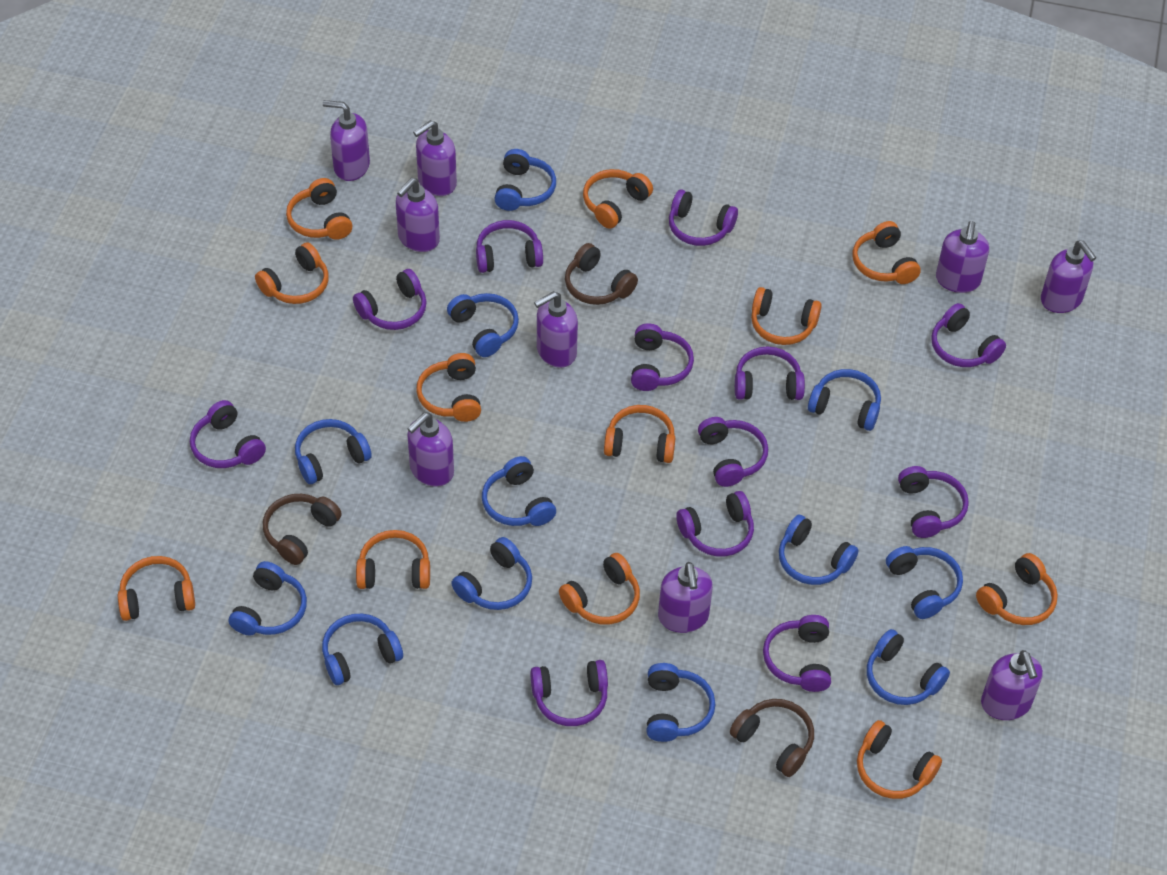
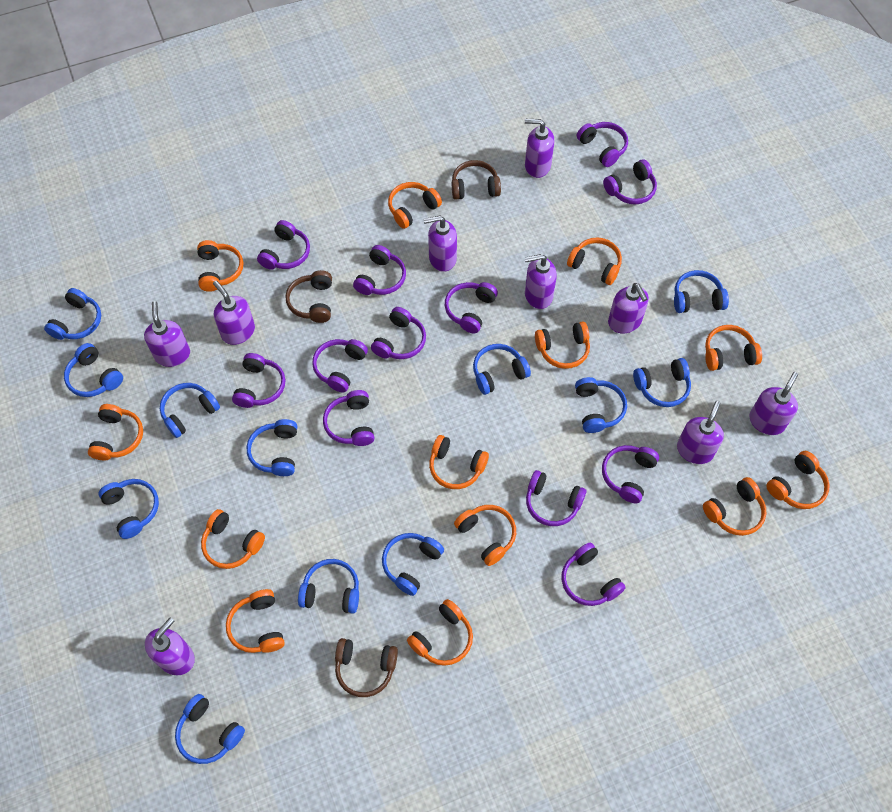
orange headphones: [118,556,195,621] [255,242,329,304] [286,178,352,240] [356,530,430,589] [416,353,481,422] [559,553,640,625] [583,169,653,228] [604,405,675,463] [751,287,822,345] [853,221,921,284] [857,720,942,799] [976,553,1058,625] = 12 -> [88,404,143,460] [197,240,243,292] [201,509,265,569] [226,589,285,653] [388,182,442,229] [407,599,473,666] [429,435,489,489] [454,505,516,566] [535,321,590,369] [567,238,622,285] [703,477,766,536] [705,325,762,371] [766,451,830,509] = 13

